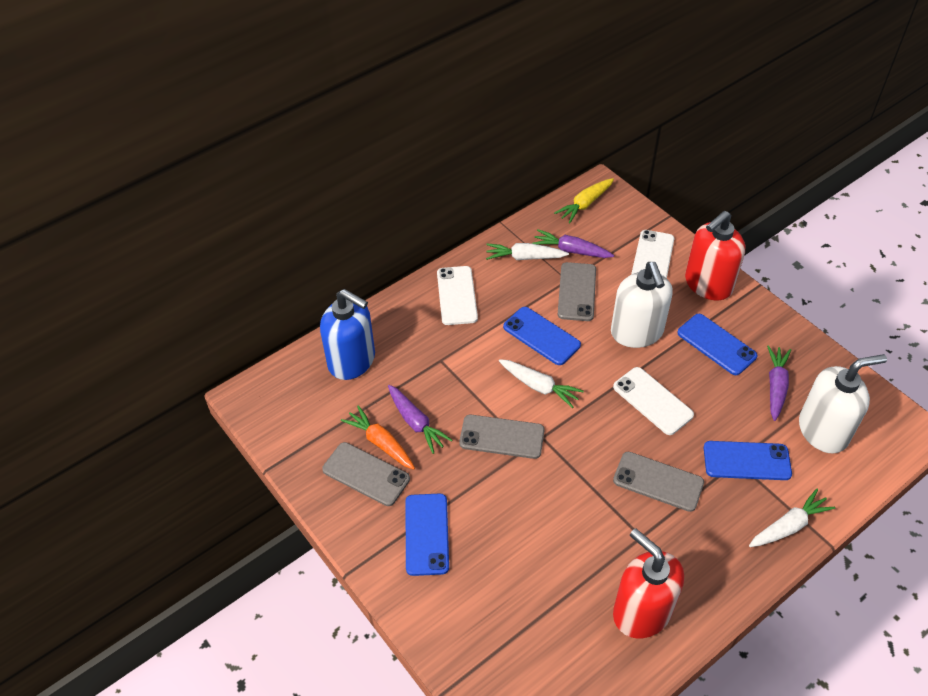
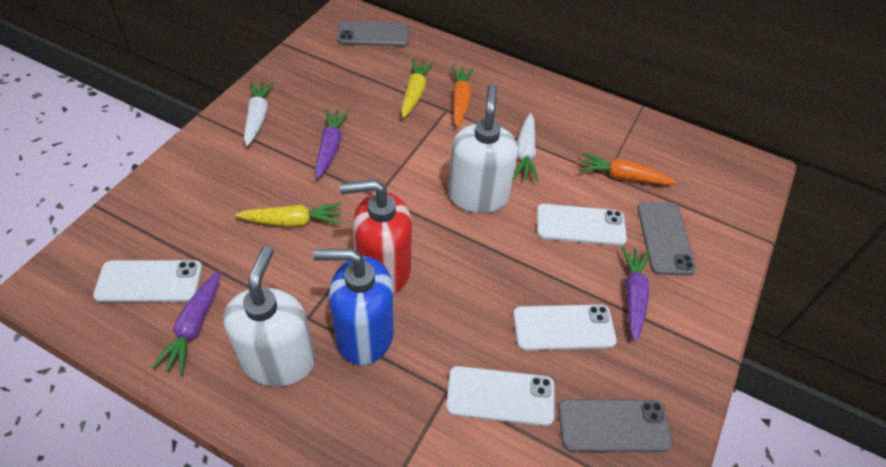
blue phone: [405,494,449,576] [503,307,581,365] [677,314,757,375] [704,441,792,480] = 4 -> none = 0
grey phone: [322,442,410,506] [459,415,545,459] [558,262,596,321] [613,452,704,512] = 4 -> [337,21,409,47] [558,399,672,452] [637,202,696,276] = 3
orange carrot: [341,405,415,470] = 1 -> [452,66,474,127] [579,153,677,185] = 2
red soap dispenser: [613,528,684,638] [685,211,745,301] = 2 -> [340,179,412,294] = 1
white carrot: [486,243,569,260] [499,359,584,408] [749,489,836,547] = 3 -> [244,81,274,146] [513,113,539,182] = 2
white phone: [437,266,478,325] [613,367,694,435] [631,230,674,278] = 3 -> [93,260,202,302] [446,366,554,426] [513,304,617,351] [537,204,627,246] = 4
yellow carrot: [554,178,614,223] = 1 -> [235,203,342,227] [401,59,434,118] = 2

